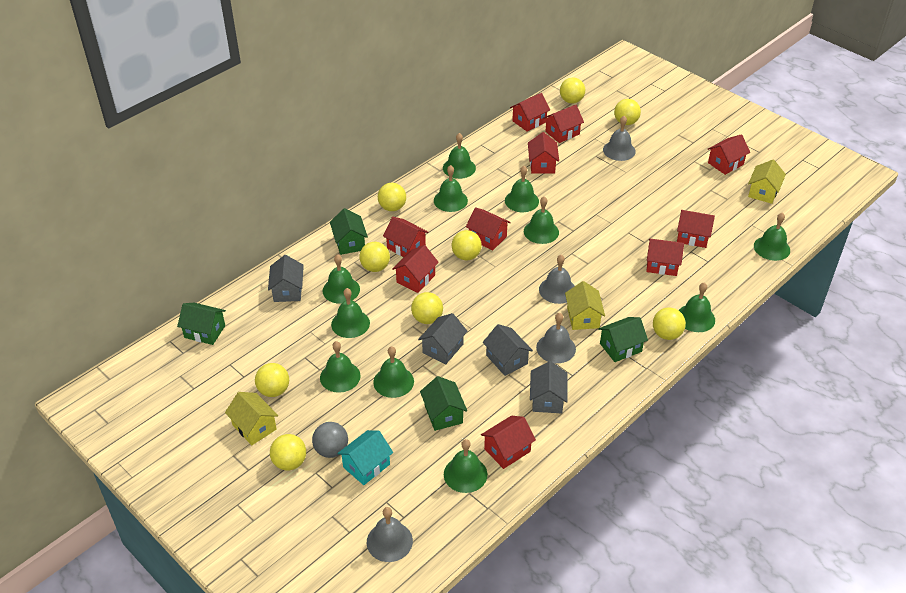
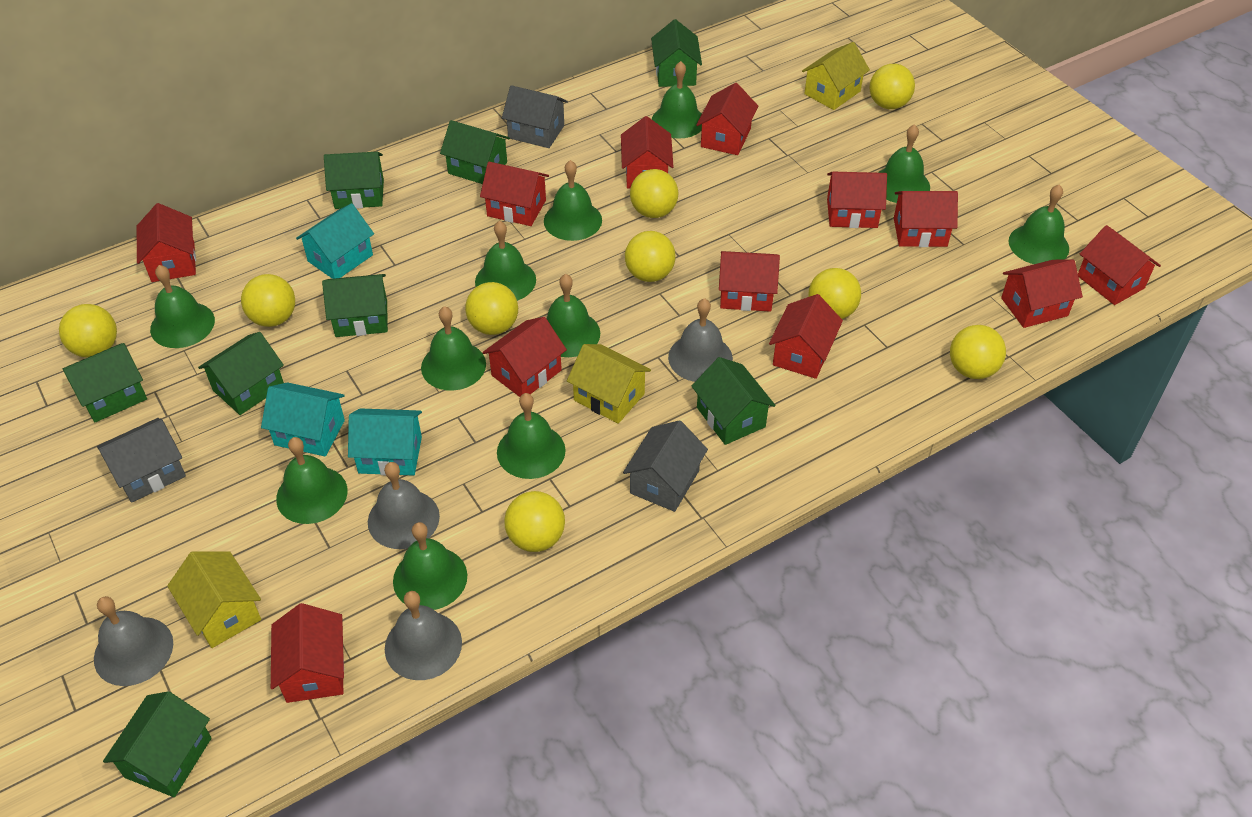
green house: [177,303,226,345] [330,208,368,255] [420,376,467,431] [598,317,648,362] = 4 -> [62,343,147,423] [103,691,212,797] [198,332,284,415] [322,274,388,337] [324,152,384,209] [440,120,510,184] [651,19,702,87] [691,357,776,445] = 8
grey ball: [312,422,348,458] = 1 -> none = 0
grey house: [268,255,304,302] [418,313,468,364] [483,324,533,376] [530,361,568,413] = 4 -> [97,418,186,503] [502,85,568,148] [623,420,708,512] = 3
red house: [383,217,429,257] [392,245,439,293] [466,207,511,251] [481,416,536,469] [510,93,550,131] [528,132,559,174] [544,105,584,143] [646,239,684,276] [677,210,715,248] [708,134,750,175] = 10 -> [137,203,196,282] [271,603,344,703] [480,162,549,226] [482,317,567,397] [621,116,673,188] [696,83,758,155] [719,251,780,312] [769,294,843,379] [827,172,887,228] [894,191,958,247] [1001,259,1083,328] [1078,225,1161,305] = 12
turquoise house: [337,430,393,485] = 1 -> [261,382,345,456] [296,203,374,279] [348,408,422,476] = 3

